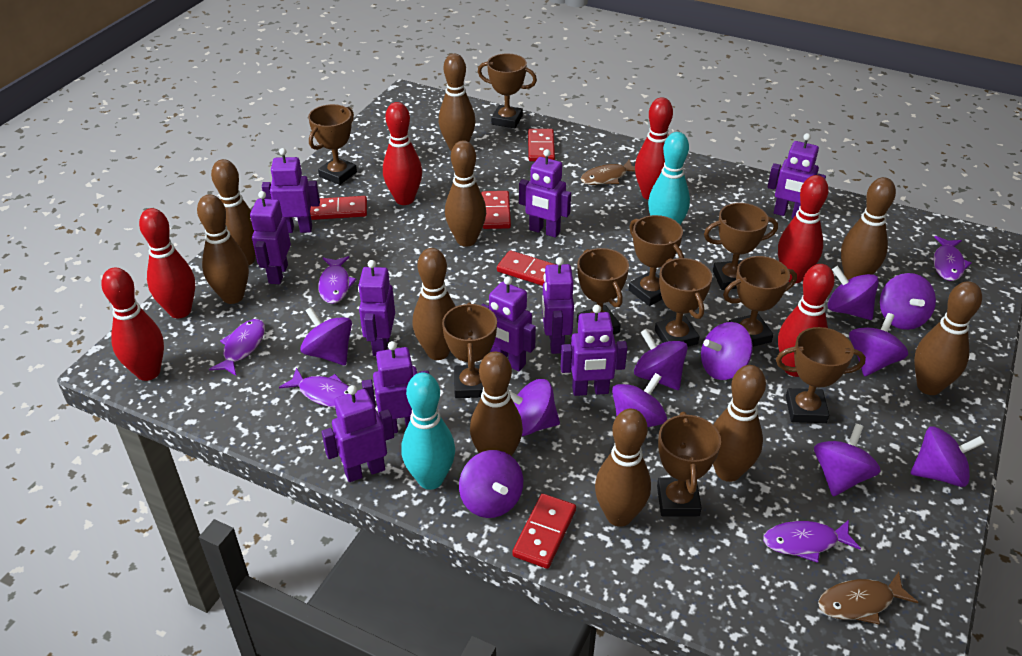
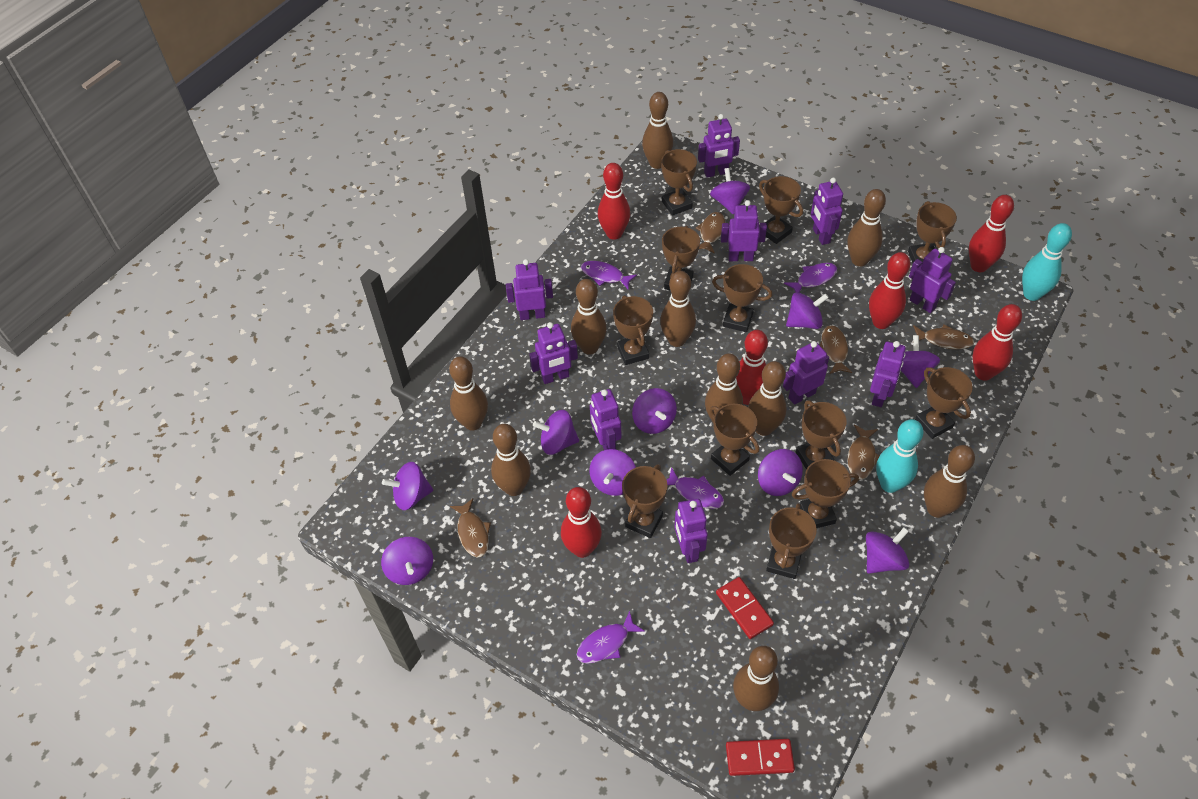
brown fish: [581,160,635,185] [818,572,918,624] = 2 -> [450,499,491,557] [696,212,725,254] [820,325,852,374] [847,425,880,480] [912,324,974,349] = 5
brown trophy: [308,104,357,185] [442,302,497,398] [478,53,537,128] [577,248,629,334] [629,215,684,306] [655,258,712,347] [657,412,721,516] [704,203,778,290] [723,256,797,347] [776,327,866,423] = 10 -> [613,295,653,365] [622,464,667,538] [661,149,697,215] [662,226,700,290] [710,404,760,476] [712,264,772,332] [759,176,803,244] [766,503,817,579] [792,459,859,528] [796,400,847,470] [908,201,957,263] [915,367,973,439] = 12
purple fish: [209,319,265,376] [279,368,349,408] [318,256,357,304] [763,520,861,563] [933,236,971,281] = 5 -> [577,610,645,664] [581,261,637,289] [667,467,724,509] [784,263,837,293] = 4
purple spinning top: [300,307,352,365] [459,450,523,518] [509,379,560,436] [612,373,667,427] [634,329,688,390] [701,322,753,380] [814,424,881,496] [828,266,879,320] [849,313,908,376] [880,273,936,330] [911,427,985,487] = 11 -> [381,537,433,585] [382,462,433,510] [533,410,579,455] [589,449,636,496] [632,388,677,434] [710,168,750,214] [758,449,803,496] [786,292,829,329] [866,527,909,574] [901,335,940,388] = 10
red domino: [310,196,367,220] [481,191,511,229] [497,250,555,286] [512,494,576,569] [528,129,555,161] = 5 -> [716,577,774,639] [726,739,795,776] = 2

